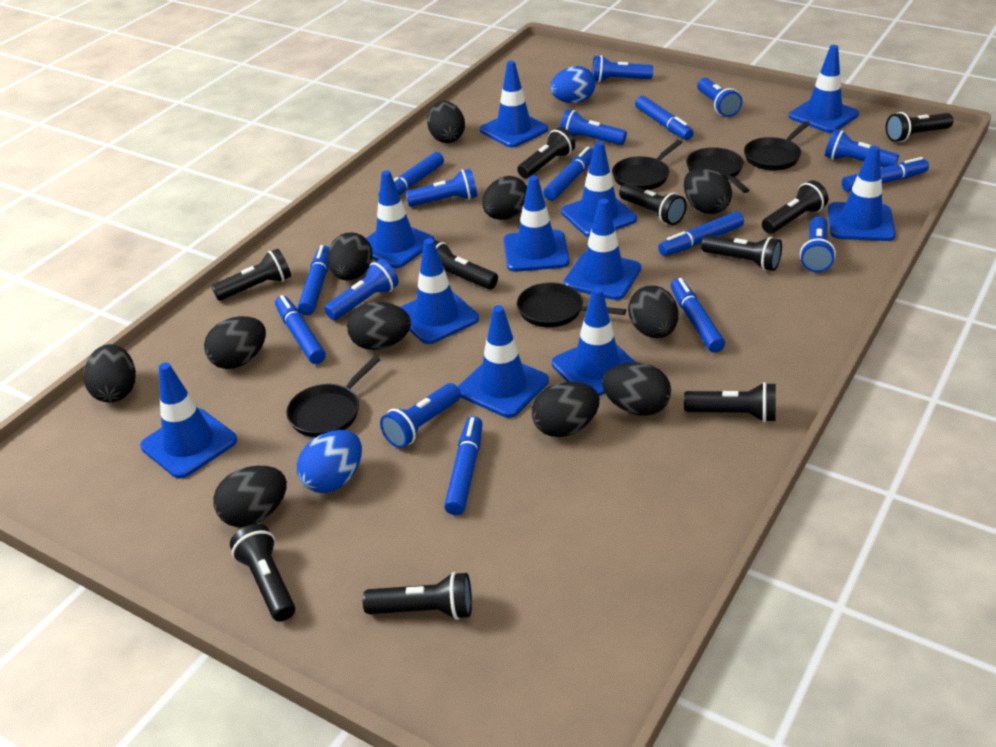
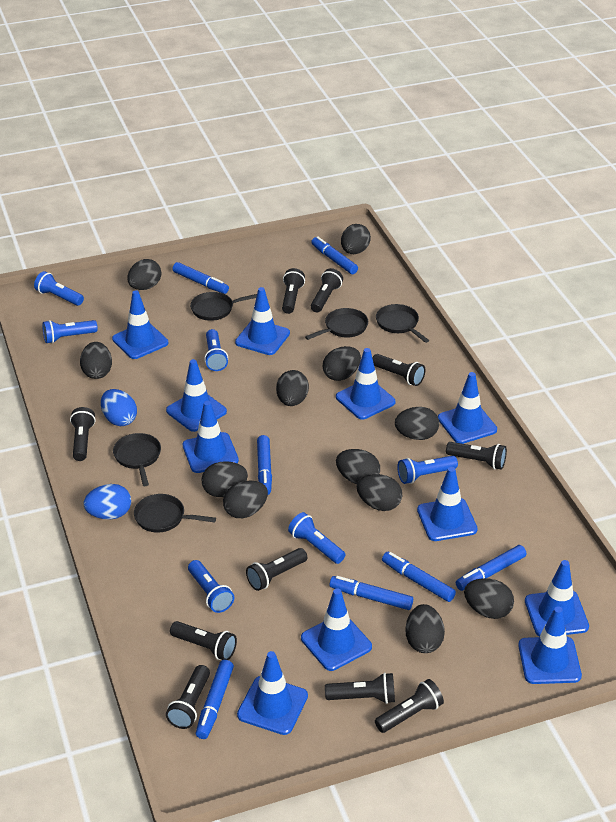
black egg: [83,344,136,403] [204,316,266,369] [213,466,287,527] [327,232,373,281] [347,302,411,350] [427,101,465,143] [482,176,527,220] [532,382,600,437] [602,362,671,416] [628,286,678,338] [684,168,732,214] = 11 -> [80,342,112,379] [127,259,161,290] [201,461,248,497] [223,481,268,518] [276,370,309,406] [322,346,361,381] [336,449,380,484] [341,224,371,254] [357,474,402,511] [395,407,439,440] [405,604,445,653] [464,578,514,619] = 12
blue flashlight: [324,259,399,320] [380,383,461,448] [405,169,477,207] [560,109,627,145] [592,55,653,83] [697,78,742,117] [800,216,836,272] [825,129,899,167] = 8 -> [34,271,84,306] [42,320,98,344] [188,560,234,613] [204,329,228,371] [288,512,345,564] [397,456,458,484] = 6
blue marker: [275,295,326,364] [298,245,329,316] [378,152,444,196] [444,416,483,515] [543,146,594,201] [635,96,693,140] [658,212,744,256] [671,278,725,353] [842,157,929,192] = 9 -> [172,262,229,294] [196,660,234,739] [257,435,272,495] [311,236,358,274] [330,576,413,610] [382,552,456,602] [456,545,526,591] = 7

